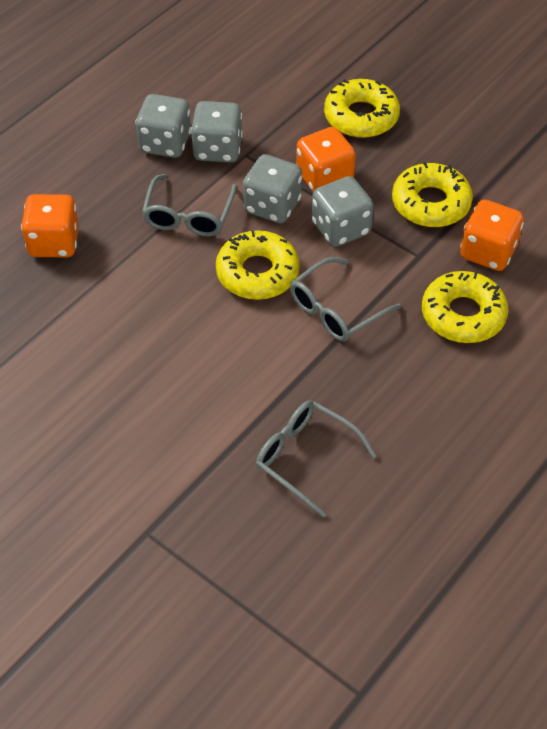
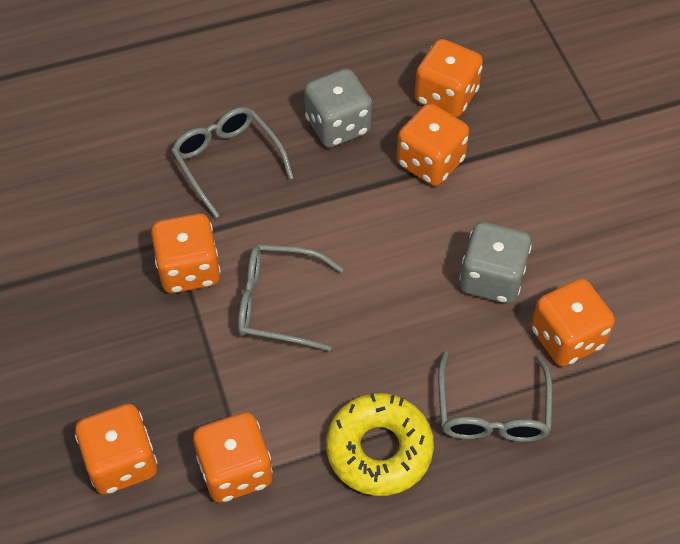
grey dice: [135,94,191,158] [191,101,243,163] [243,154,302,223] [312,176,374,247] = 4 -> [304,68,372,148] [459,222,532,303] = 2
orange dice: [21,194,79,257] [296,127,356,192] [460,200,524,271] = 3 -> [75,404,157,494] [151,213,221,293] [193,412,273,503] [396,103,469,186] [414,39,483,117] [531,278,615,367] = 6
yellow donut: [216,230,300,300] [324,79,400,138] [392,162,473,227] [422,271,508,343] = 4 -> [326,393,434,496] = 1

